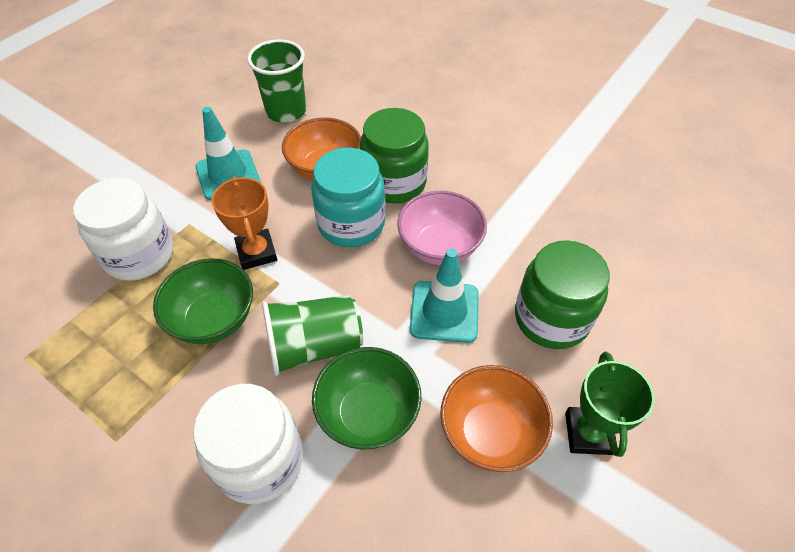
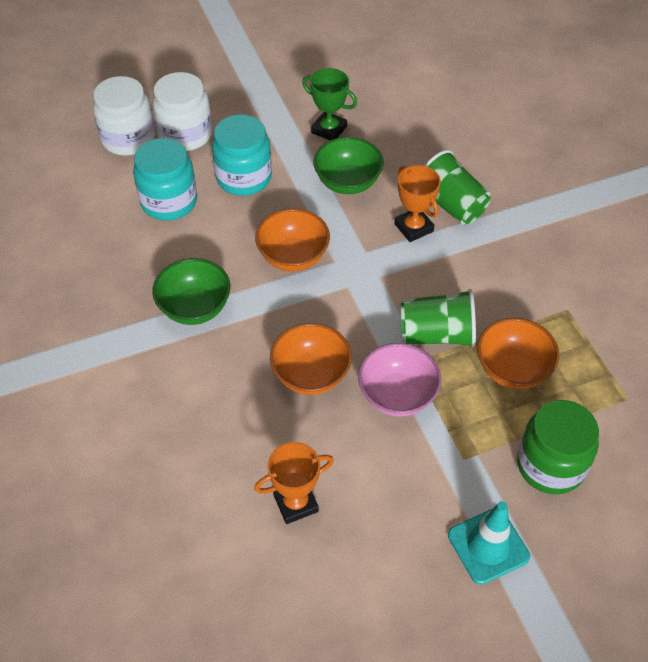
green jar: [360,108,429,203] [515,240,610,349] = 2 -> [517,400,599,494] = 1
orange bowl: [282,118,361,180] [440,365,553,472] = 2 -> [255,209,330,271] [270,323,352,395] [477,318,559,390] = 3
orange trophy: [212,176,277,270] = 1 -> [254,442,334,524] [394,165,441,242] = 2
turquoise jar: [311,148,386,247] = 1 -> [133,138,197,221] [212,114,272,196] = 2
turquoise traffic cone: [196,107,261,200] [410,249,479,343] = 2 -> [448,501,530,585] = 1

